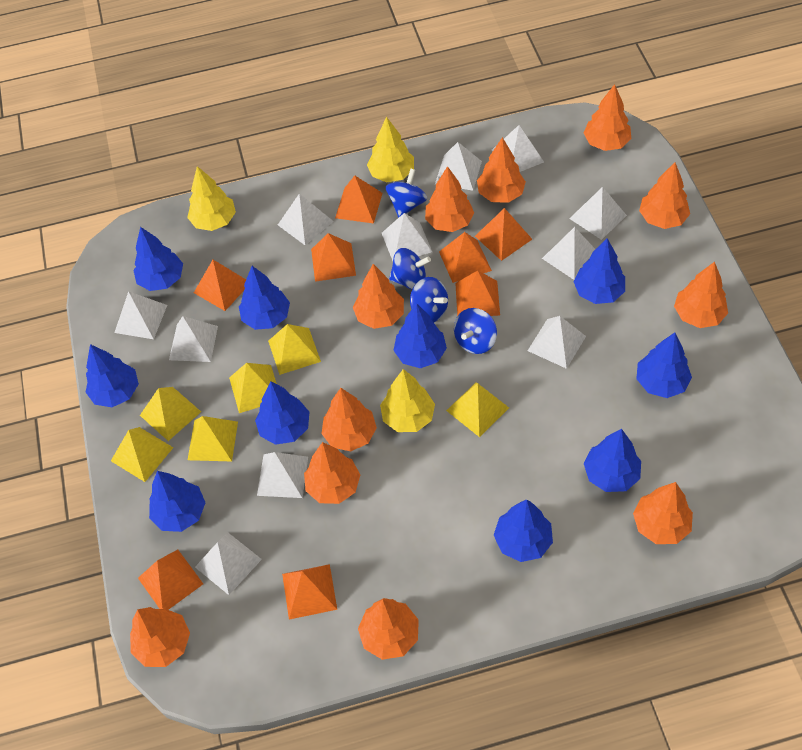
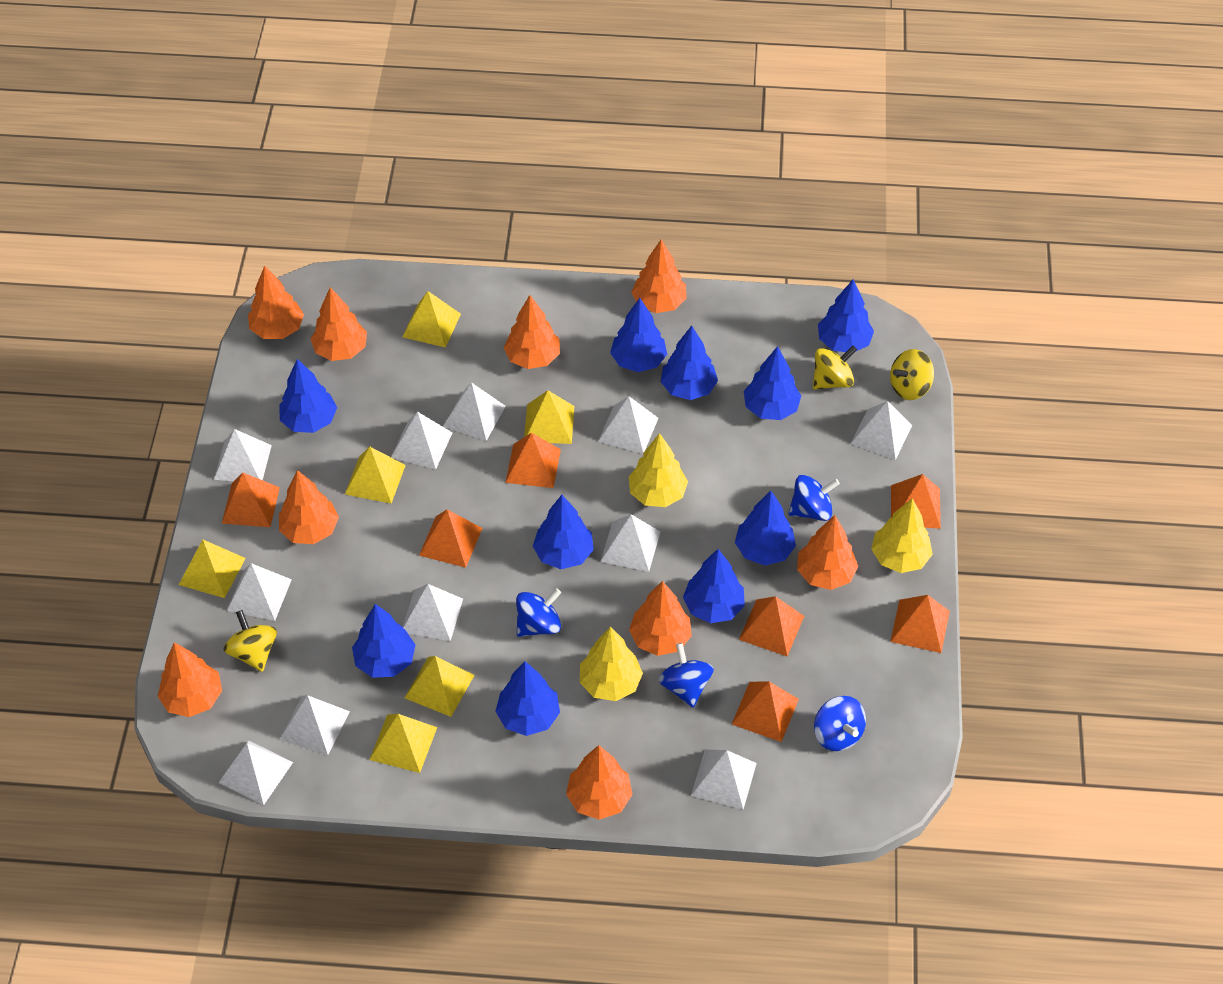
orange pyramid: [138,550,203,610] [194,260,246,311] [282,564,337,620] [311,233,356,282] [335,176,383,224] [439,232,492,283] [455,270,500,316] [475,208,532,261] = 8 -> [222,472,280,527] [419,509,482,568] [505,433,561,488] [732,681,799,742] [739,596,804,656] [890,595,950,653] [891,474,941,529] = 7
orange tree: [130,607,190,667] [304,442,360,504] [322,388,377,451] [353,264,404,329] [358,598,419,660] [425,166,474,232] [477,137,526,203] [584,84,631,151] [633,482,693,544] [639,162,690,229] [674,262,728,328] = 11 -> [157,642,222,717] [248,266,304,339] [279,470,339,544] [311,287,367,361] [504,295,560,369] [566,745,633,820] [629,581,692,656] [631,239,687,313] [797,515,858,590] = 9
yellow spinning top: none = 0 -> [223,610,277,672] [813,346,857,390] [890,349,934,400] = 3

